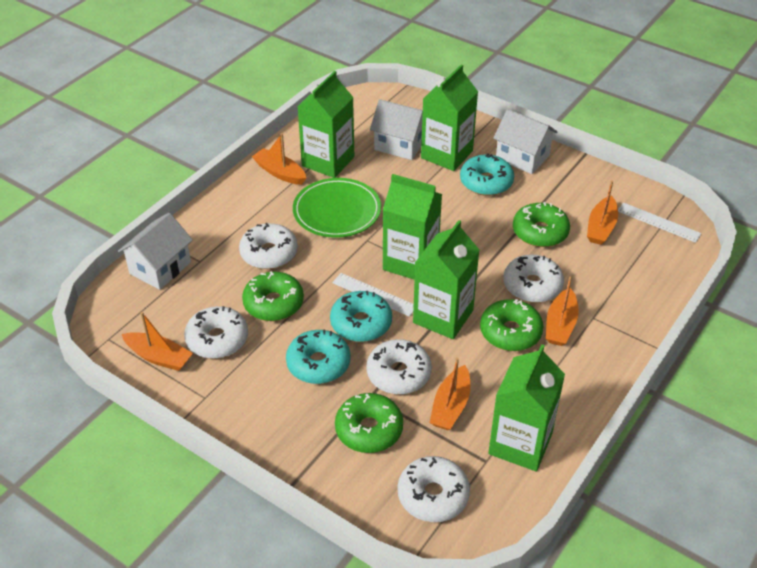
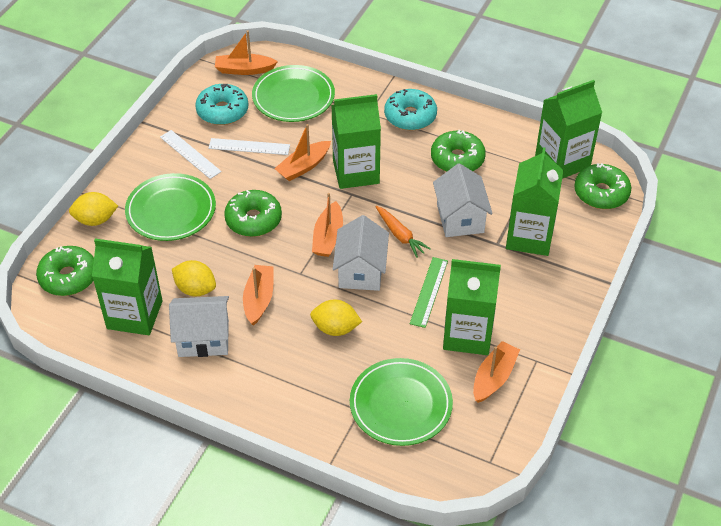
green plate: [293,178,381,238] = 1 -> [125,173,216,241] [252,65,335,122] [350,358,453,446] = 3
green ruler: none = 0 -> [410,257,448,328] = 1
orange carrot: none = 0 -> [376,206,431,258] = 1
turquoise donut: [286,330,351,384] [330,291,392,342] [460,154,514,196] = 3 -> [195,84,248,125] [384,89,437,130] = 2
white donut: [184,306,248,359] [239,223,298,269] [367,339,432,394] [398,456,470,522] [503,254,564,303] = 5 -> none = 0
yellow lemon: none = 0 -> [69,192,118,226] [172,260,216,296] [310,299,362,336] = 3

